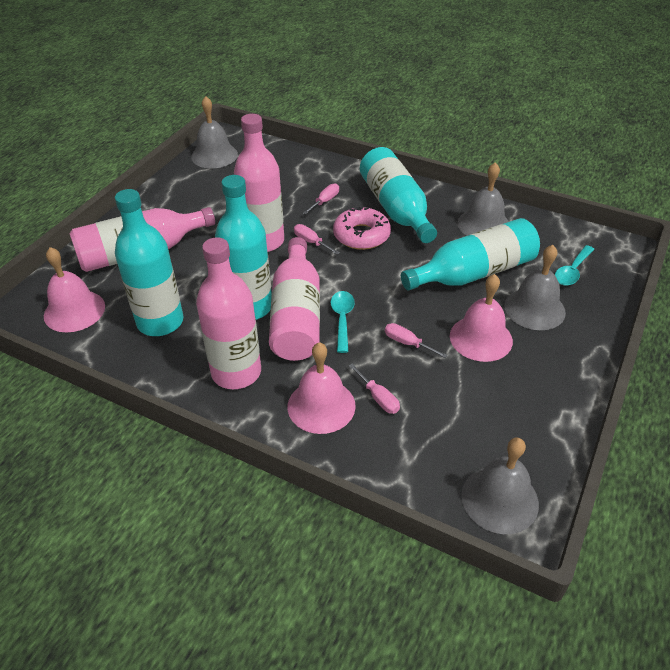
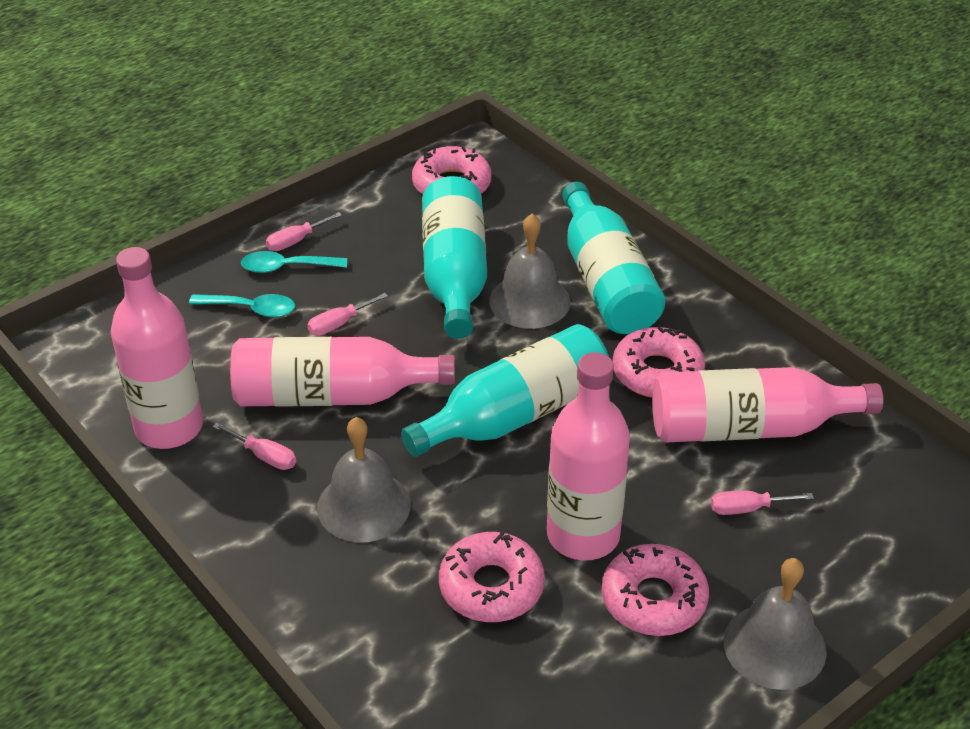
grey bell: [191,96,238,169] [457,162,509,236] [462,438,539,534] [505,245,566,330] = 4 -> [317,417,411,542] [489,214,570,329] [724,558,827,690] = 3
pink bell: [44,247,105,333] [288,342,356,434] [450,274,513,362] = 3 -> none = 0
pink donut: [333,206,391,250] = 1 -> [412,146,491,194] [439,531,545,622] [601,544,709,636] [613,327,705,398] = 4
turquoise bottle: [115,189,183,336] [215,175,272,320] [360,147,437,243] [401,218,540,290] = 4 -> [401,324,609,457] [422,176,487,339] [562,182,666,334] = 3

